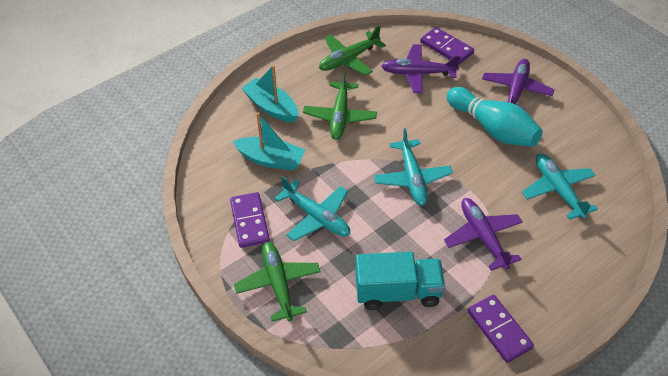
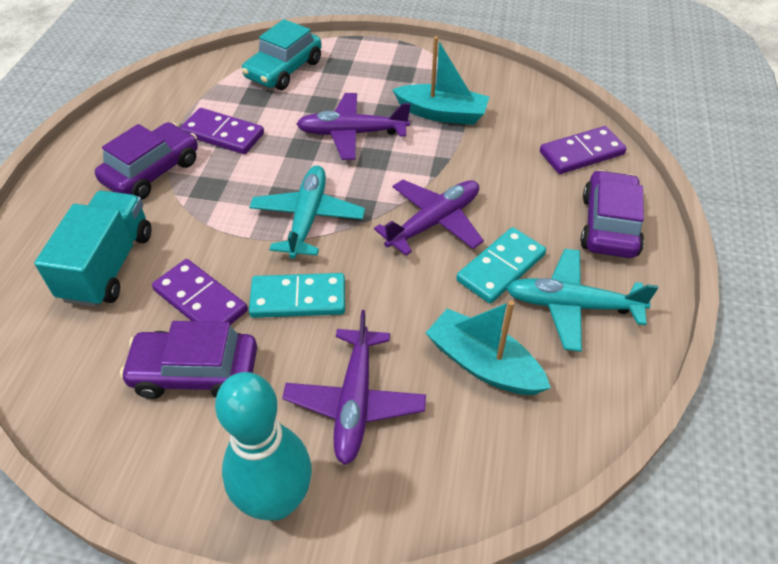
green plane: [234,242,321,322] [303,70,377,140] [319,25,386,76] = 3 -> none = 0
purple car: none = 0 -> [95,122,198,200] [120,321,257,399] [580,170,644,258] = 3
turquoise car: none = 0 -> [242,19,322,90] = 1
turquoise domino: none = 0 -> [249,273,345,318] [456,227,546,304] = 2
turquoise plane: [274,176,350,241] [374,128,453,206] [522,153,598,220] = 3 -> [249,166,365,259] [506,249,658,352] = 2

